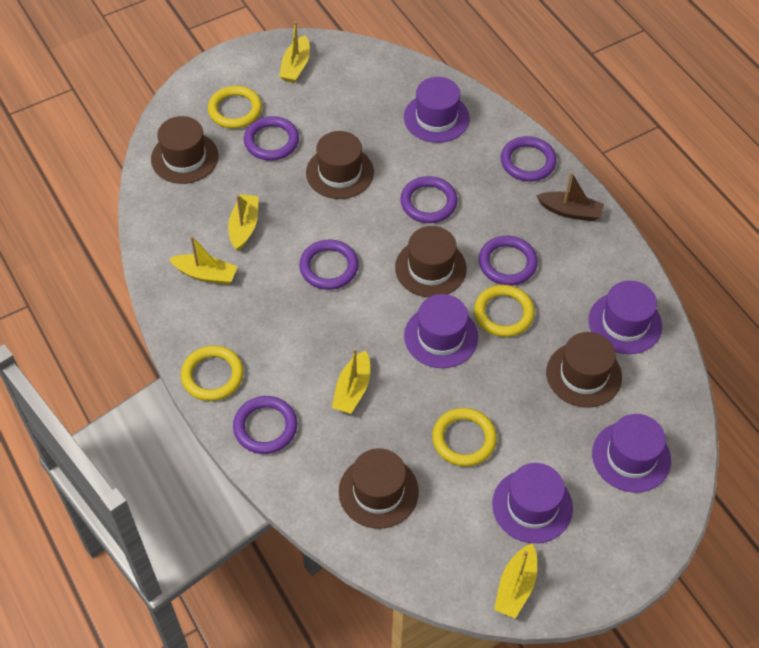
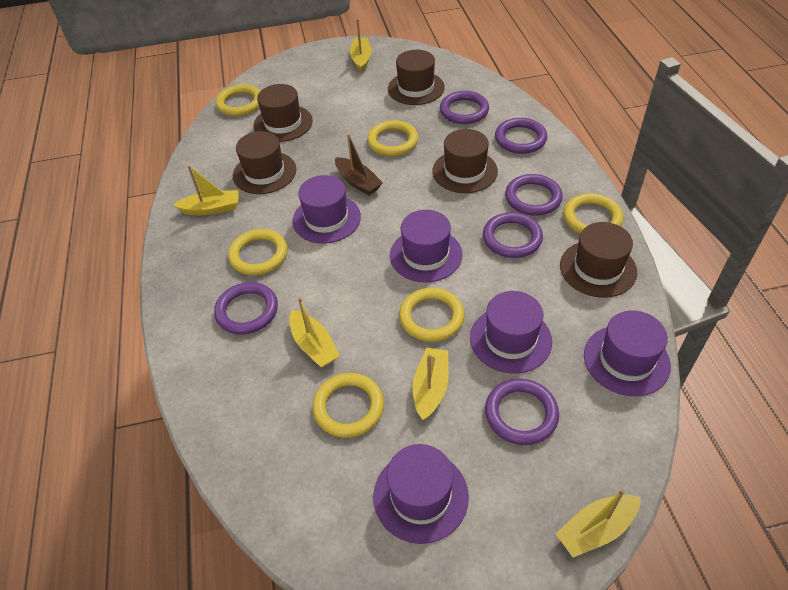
yellow ring: [181,345,244,401] [208,86,262,129] [432,408,497,466] [474,285,535,337] = 4 -> [216,84,260,116] [228,229,287,275] [312,373,384,438] [367,120,418,156] [399,288,465,342] [563,193,623,234] = 6

